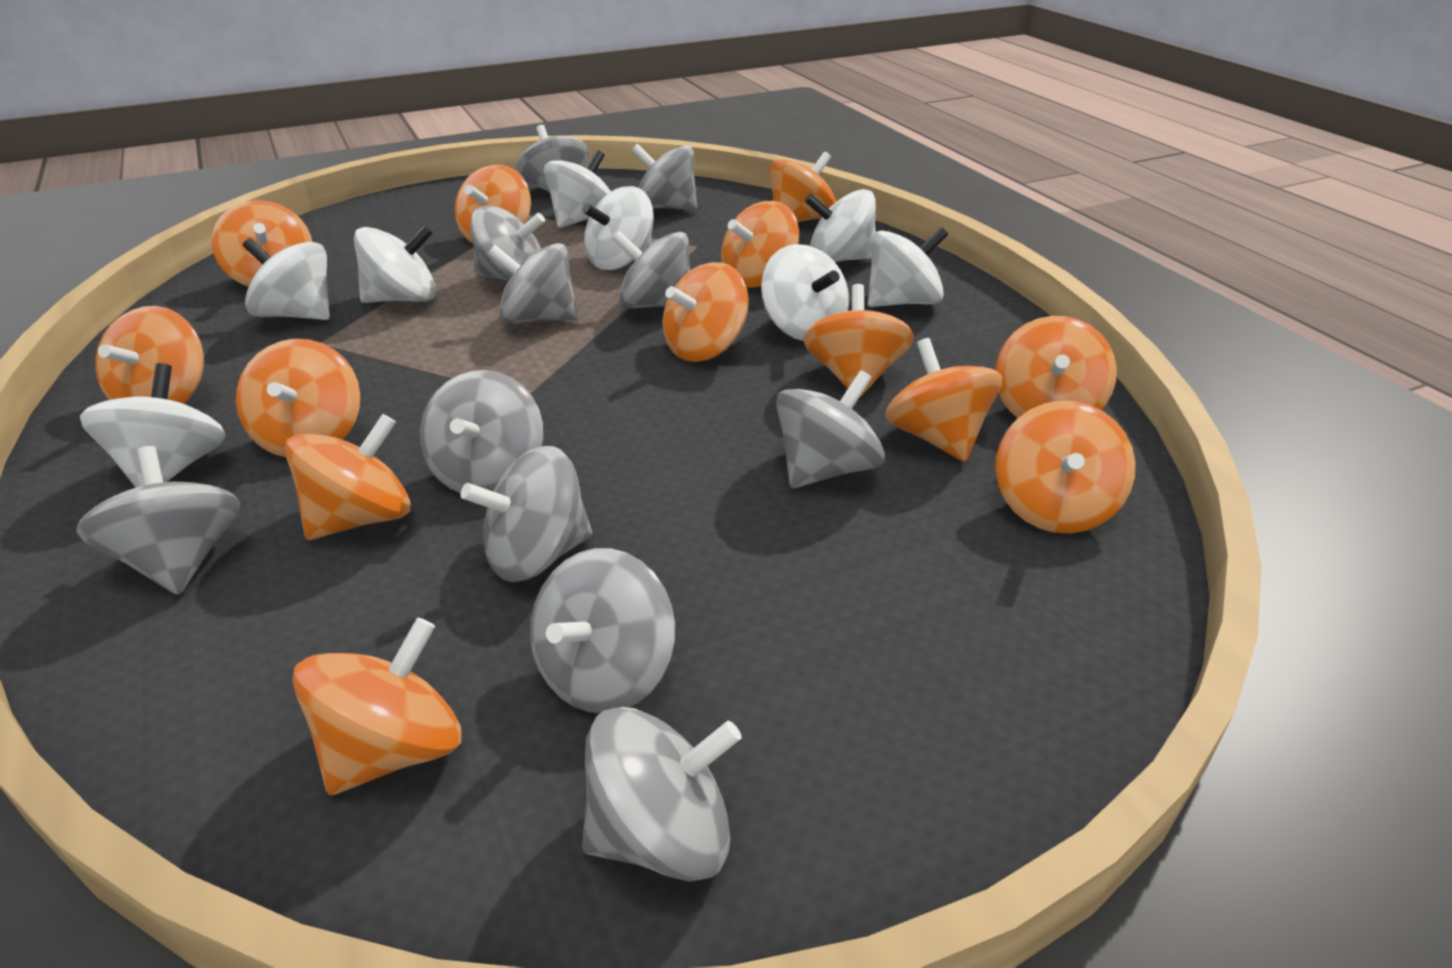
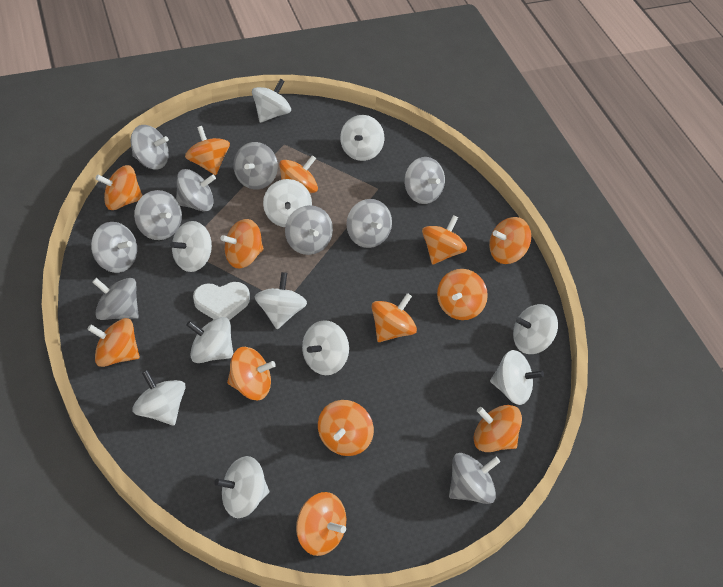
grey spinning top: [77,446,240,595] [420,370,543,493] [461,446,592,582] [470,205,545,281] [488,243,578,324] [516,125,589,192] [530,548,675,713] [582,707,742,882] [612,231,690,308] [631,144,697,210] [776,370,885,488] = 11 -> [91,222,137,273] [92,278,139,320] [131,125,169,169] [134,190,182,240] [176,169,216,211] [233,142,278,190] [285,205,333,255] [346,199,392,248] [404,157,445,204] [449,453,500,504] = 10
white heart: none = 0 -> [193,282,250,320] = 1
white spinning top: [80,363,226,487] [242,238,330,320] [354,225,436,303] [544,150,611,228] [582,186,654,270] [761,244,849,341] [805,189,876,262] [868,227,948,307] = 8 -> [132,370,185,426] [170,221,212,272] [186,317,233,363] [215,456,269,518] [252,79,291,123] [255,272,307,329] [263,179,312,227] [302,320,349,375] [340,115,384,161] [490,350,544,405] [513,304,558,354] = 11

